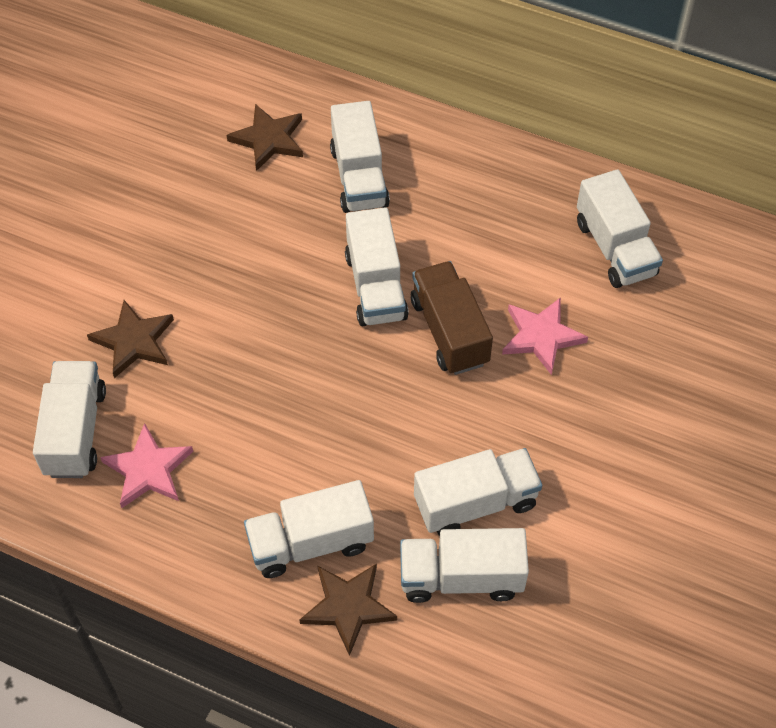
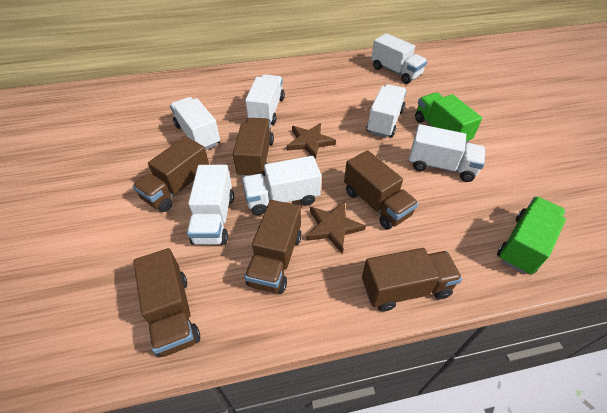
brown star: [87,300,174,378] [227,104,303,171] [299,564,397,656] = 3 -> [287,123,336,158] [307,201,366,253] = 2
brown truck: [411,261,493,375] = 1 -> [133,136,209,212] [133,248,200,358] [233,118,274,178] [245,200,302,294] [344,150,418,230] [362,248,462,312] = 6
green truck: none = 0 -> [415,92,482,143] [497,196,566,274] = 2
pink star: [100,423,193,508] [502,297,588,375] = 2 -> none = 0

